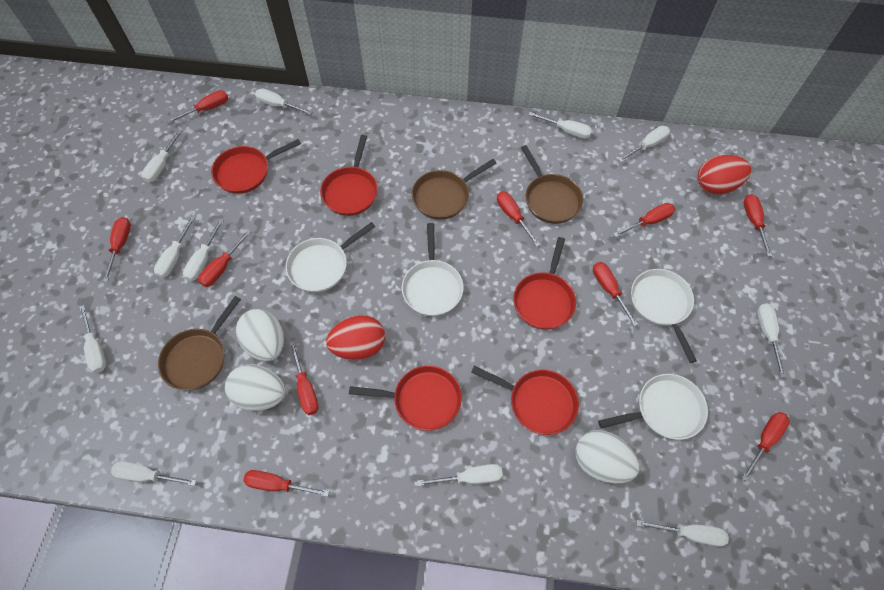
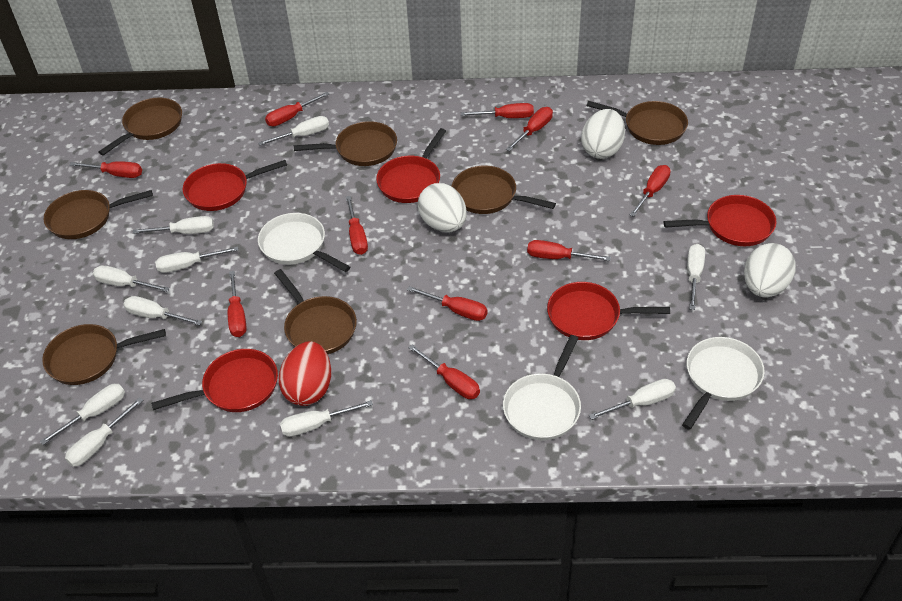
brown pan: [158,296,241,390] [412,159,497,220] [521,145,583,224] = 3 -> [42,324,166,385] [44,190,153,239] [98,98,182,155] [274,269,357,354] [294,121,397,166] [452,166,556,214] [587,101,688,145] = 7
red egg: [326,315,385,360] [697,155,751,194] = 2 -> [279,341,331,406] = 1
white pan: [286,222,375,292] [402,223,464,316] [598,374,708,440] [631,269,697,363] = 4 -> [258,213,350,272] [503,335,581,440] [682,337,765,430] = 3
white screwdriver: [79,305,106,373] [111,461,197,486] [142,129,183,182] [154,216,196,278] [183,219,224,281] [255,88,313,115] [417,464,503,486] [529,112,592,139] [618,126,670,162] [636,520,729,547] [757,304,786,378] = 11 -> [40,384,125,445] [65,397,143,467] [93,265,170,292] [123,296,202,326] [133,216,214,234] [155,246,239,273] [258,116,329,146] [280,400,373,437] [589,379,676,420] [687,244,705,310] = 10

